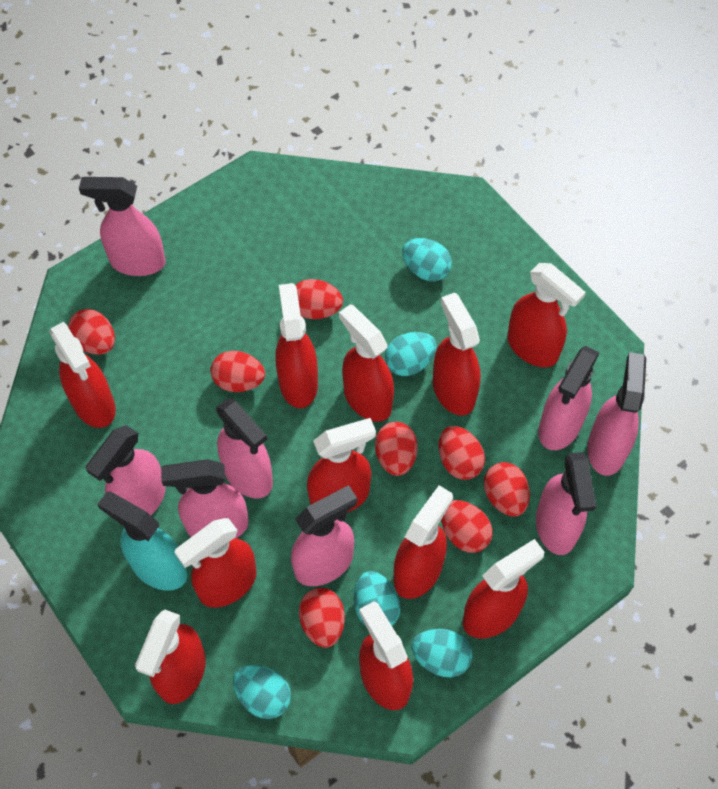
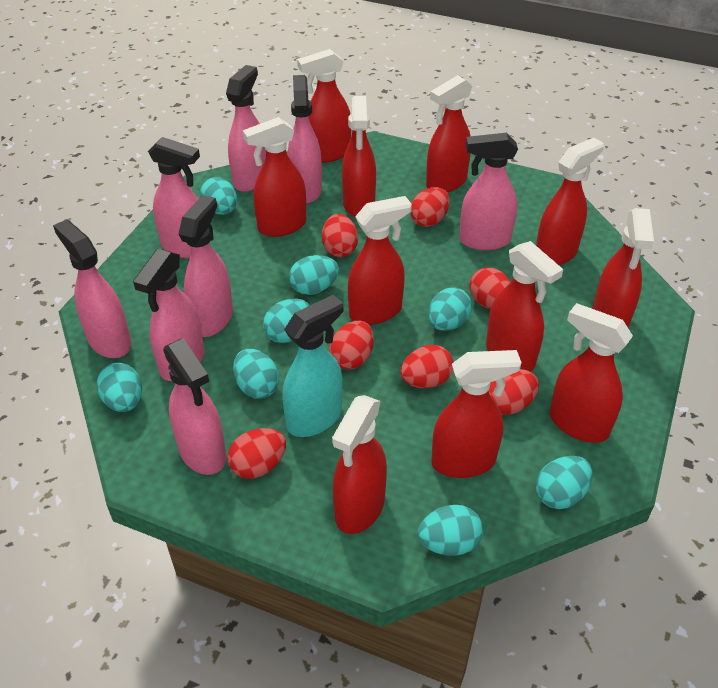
red egg: [68,309,115,355] [211,351,265,392] [296,279,343,319] [299,588,345,648] [375,422,418,476] [439,426,485,480] [441,500,493,553] [484,462,530,516] = 8 -> [227,428,286,479] [322,214,358,257] [329,321,374,369] [401,345,453,388] [410,187,450,227] [469,268,511,309] [488,369,539,415] = 7
turquoise egg: [233,665,291,719] [354,571,401,626] [385,332,436,376] [402,238,452,281] [411,629,472,677] = 5 -> [97,363,142,412] [200,177,237,215] [233,349,279,399] [263,299,310,343] [289,255,339,295] [418,505,483,556] [428,288,472,331] [536,456,592,509] = 8

